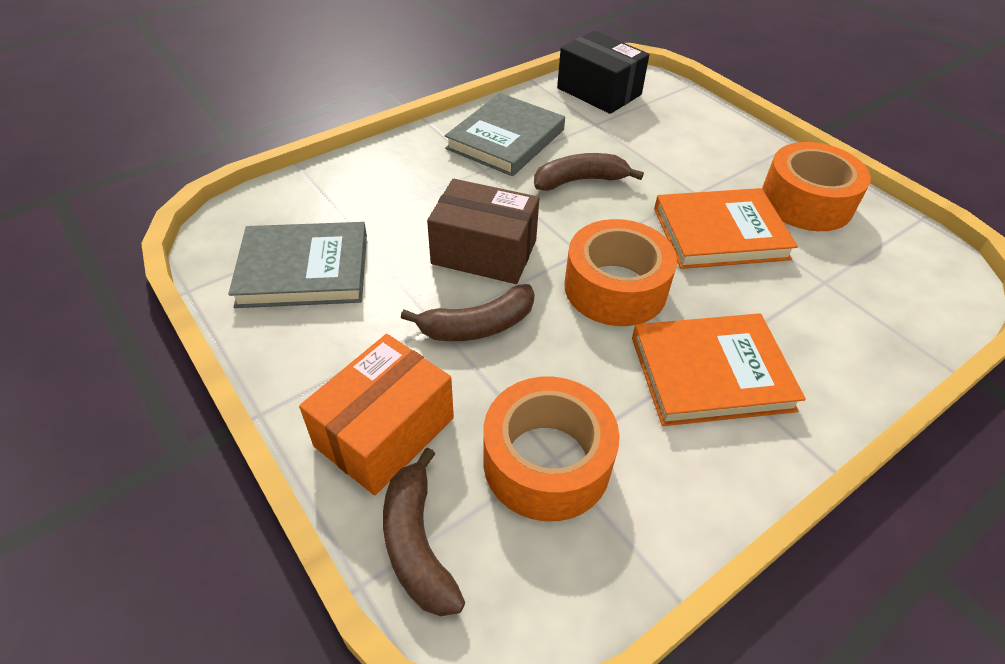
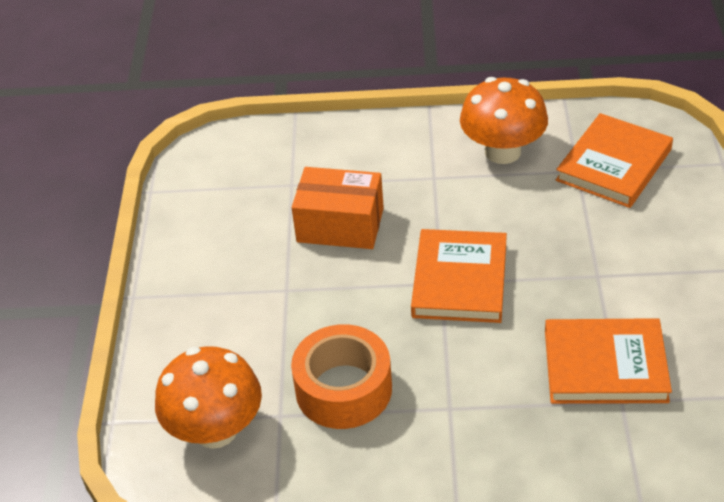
black box: [557,31,649,114] = 1 -> none = 0
brown banana: [383,447,465,616] [401,284,535,341] [534,153,644,191] = 3 -> none = 0
brown box: [427,179,539,284] = 1 -> none = 0
grey book: [228,222,367,308] [445,93,565,176] = 2 -> none = 0
orange book: [632,313,806,426] [654,188,798,269] = 2 -> [411,229,507,323] [545,318,672,404] [556,113,673,208] = 3
orange mushroom: none = 0 -> [155,346,262,449] [460,77,548,164] = 2
orange tape: [484,377,620,521] [564,219,677,326] [762,142,871,231] = 3 -> [291,324,392,429] = 1

